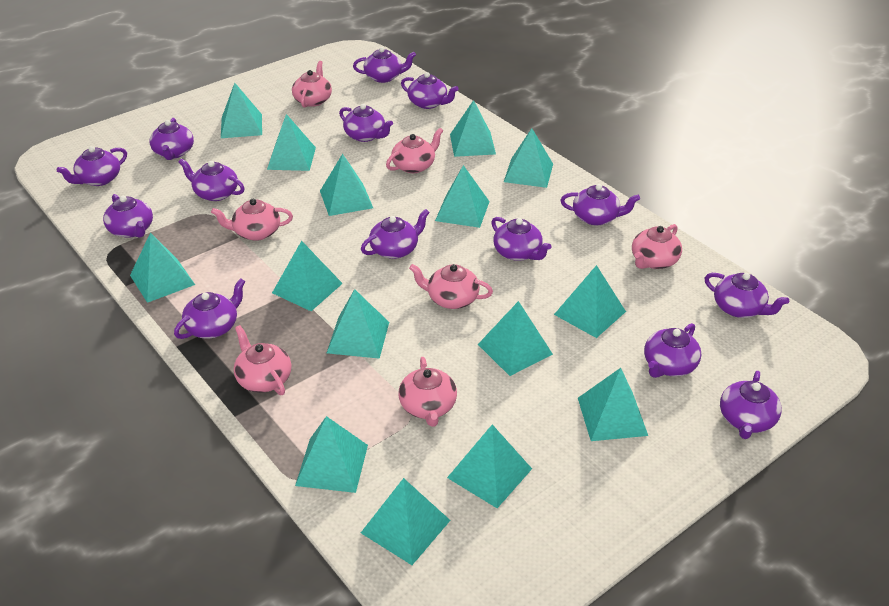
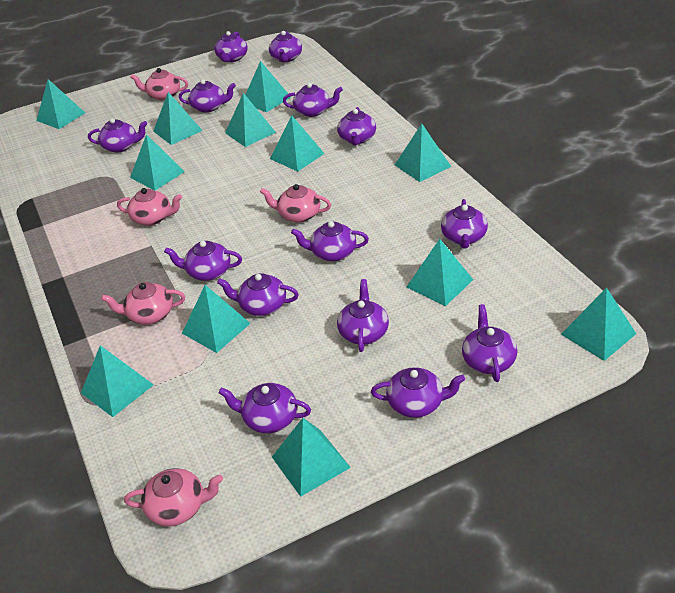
pink teapot: [211,199,293,241] [234,325,291,395] [292,61,332,108] [386,128,443,173] [399,357,457,427] [409,264,493,309] [632,224,682,269] = 7 -> [101,282,185,325] [117,188,182,226] [124,468,223,526] [130,68,188,100] [260,184,331,223] = 5
turquoise pyramid: [130,232,195,303] [221,83,262,138] [267,114,316,171] [272,241,343,311] [295,416,368,493] [320,154,373,216] [327,289,389,359] [361,478,450,565] [435,165,490,228] [447,425,532,508] [450,100,496,157] [478,301,553,376] [504,128,553,188] [554,265,626,338] [578,368,648,441] = 15 -> [36,79,85,129] [81,345,154,417] [130,134,185,190] [153,92,203,145] [182,285,251,353] [225,93,276,147] [245,61,291,113] [270,115,325,172] [272,418,351,497] [395,124,451,182] [407,239,473,306] [561,287,636,361] = 12

